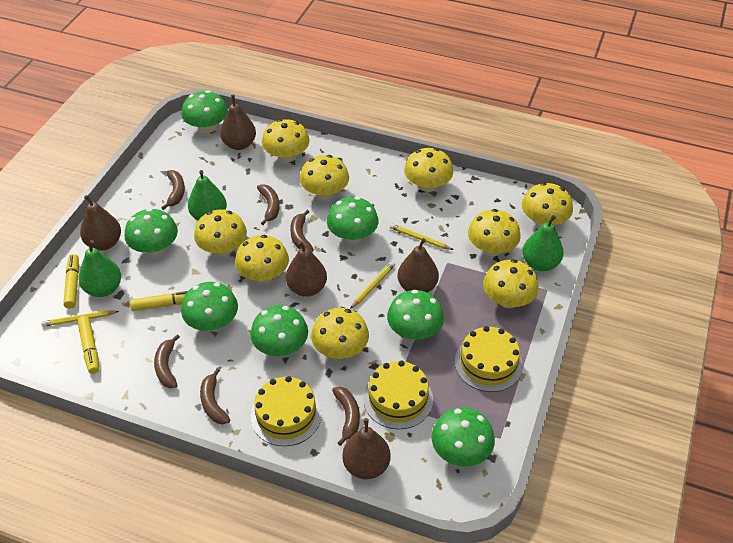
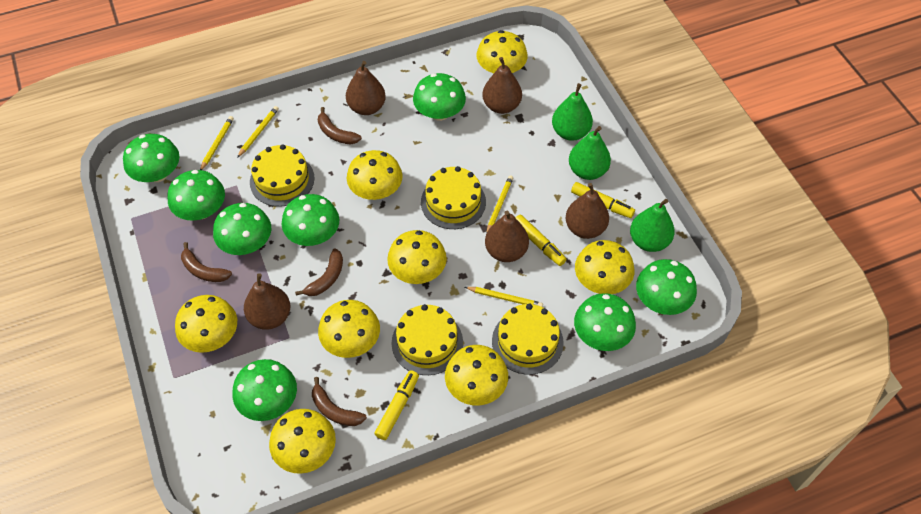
brown banana: [154,334,180,388] [161,170,185,210] [200,368,231,424] [257,184,280,225] [290,210,314,252] [332,387,360,446] = 6 -> [181,242,232,282] [295,248,343,296] [312,377,367,426] [318,107,362,144] = 4
green mushroom: [125,208,178,256] [181,90,228,133] [181,282,238,331] [250,305,308,356] [327,197,378,243] [387,290,444,340] [432,407,495,467] = 7 -> [123,134,180,182] [168,170,225,221] [213,203,271,255] [232,359,297,421] [282,194,339,246] [413,73,466,121] [574,293,636,351] [636,259,697,315] = 8
yellow cake: [251,376,322,446] [363,360,433,429] [455,326,523,392] = 3 -> [250,144,315,207] [392,304,463,375] [421,166,486,229] [492,304,564,375] = 4
yellow mushroom: [194,209,247,256] [235,235,289,283] [262,119,309,162] [300,155,349,200] [311,308,369,359] [404,148,453,192] [468,209,521,256] [483,259,539,308] [522,183,573,227] = 9 -> [175,295,237,353] [269,409,336,474] [318,300,380,358] [347,150,403,200] [387,230,447,284] [445,345,508,405] [476,30,528,74] [575,240,634,294] = 8
yellow pencil: [41,310,119,327] [350,262,395,309] [390,224,454,250] = 3 -> [200,116,234,170] [237,106,279,158] [465,287,543,307] [486,175,513,233] = 4

